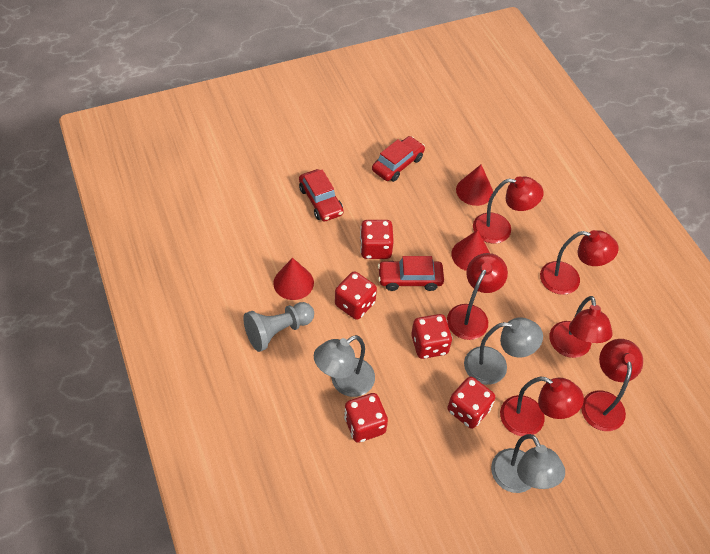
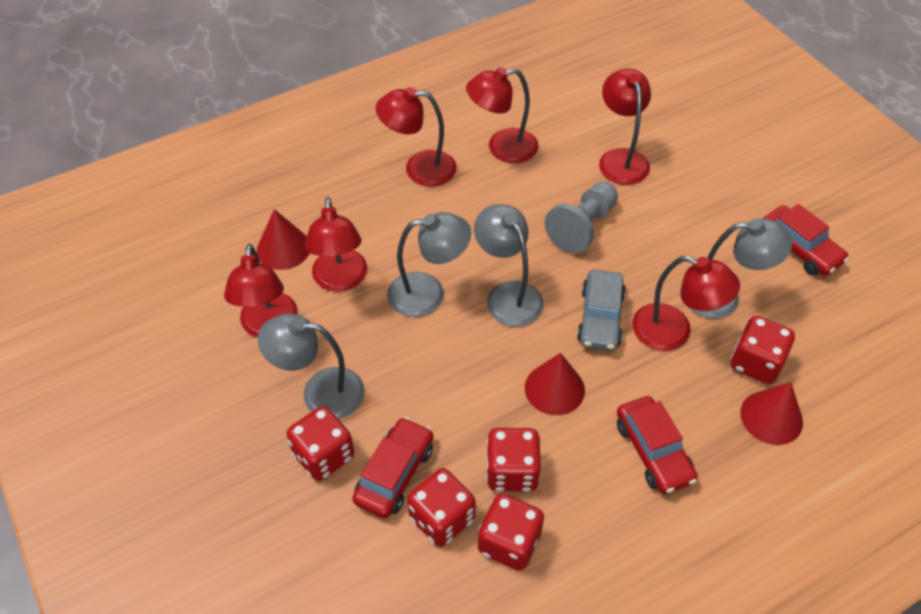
grey car: none = 0 -> [577,270,626,351] = 1
grey lamp: [314,335,375,397] [464,318,543,385] [491,434,565,493] = 3 -> [258,313,365,419] [387,212,471,317] [474,204,544,327] [687,219,792,319] = 4

